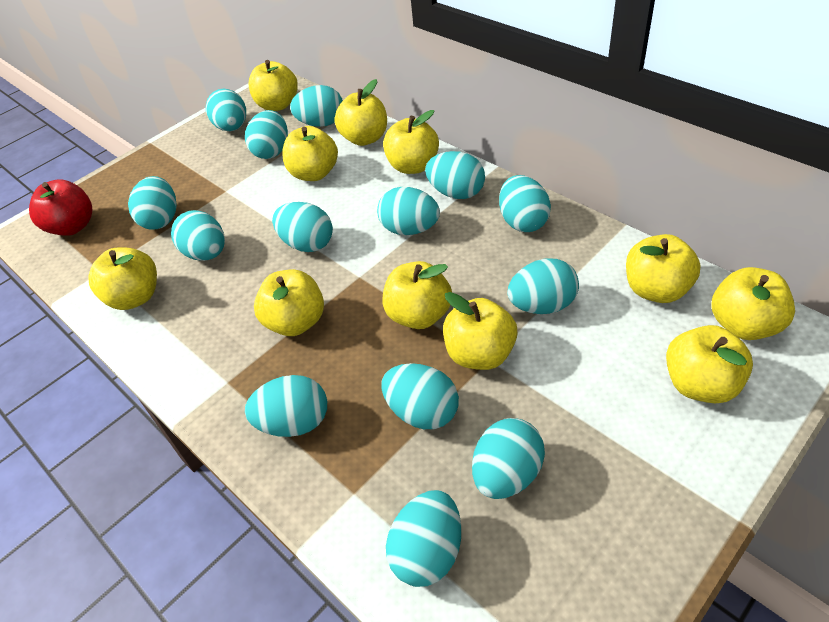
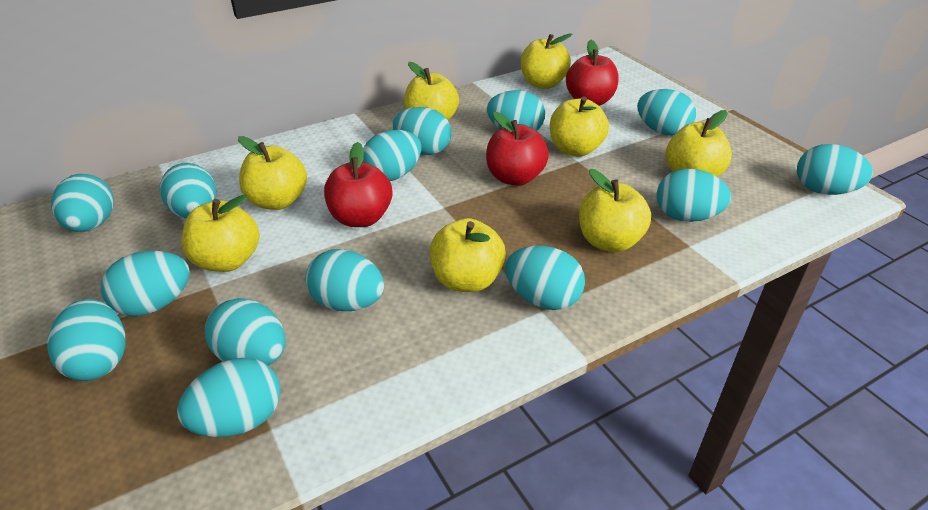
red apple: [29,179,92,236] = 1 -> [324,142,392,227] [486,112,549,186] [566,40,619,106] = 3
yellow apple: [88,248,157,310] [249,60,298,111] [254,269,324,336] [282,126,338,181] [334,79,387,146] [383,110,439,174] [383,261,452,329] [443,292,517,370] [626,234,701,303] [666,325,753,403] [712,267,795,340] = 11 -> [181,194,260,272] [238,136,307,210] [404,62,459,120] [430,218,506,292] [521,33,572,89] [550,96,609,157] [579,169,651,252] [666,110,732,177] = 8

